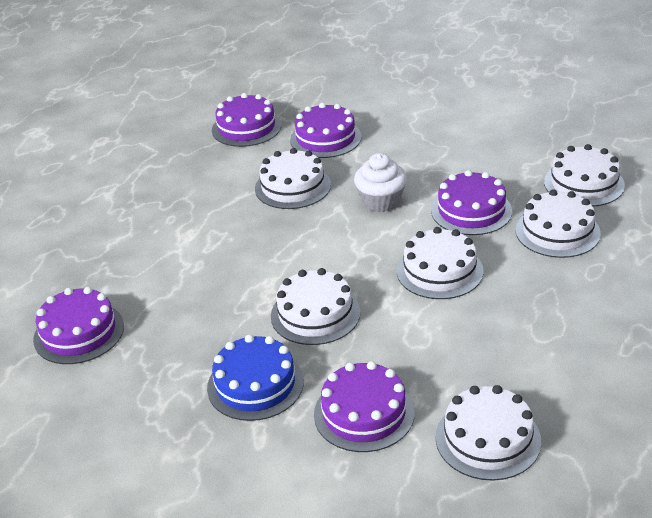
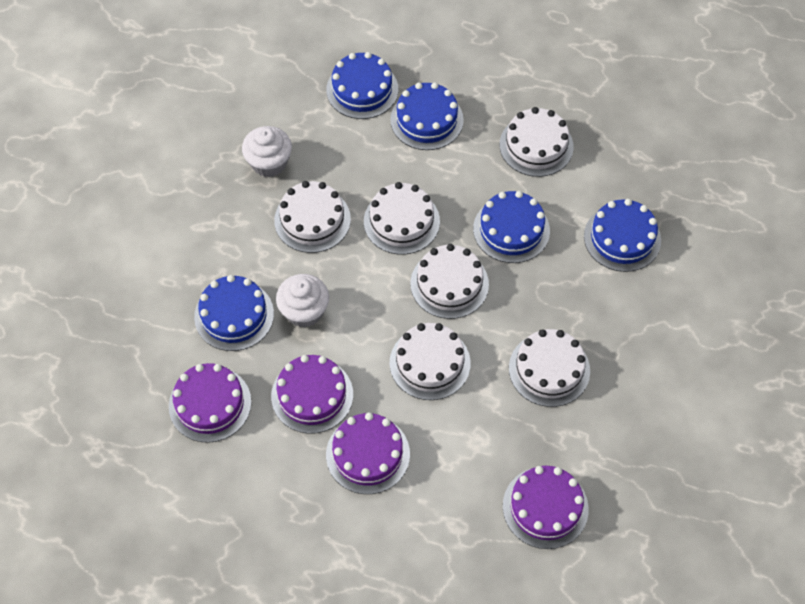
blue cake: [207,335,304,421] = 1 -> [194,275,274,351] [326,52,398,119] [390,82,464,150] [473,191,550,263] [584,199,661,272] = 5
purple cake: [33,287,124,364] [212,93,281,147] [290,103,362,158] [314,361,415,452] [431,170,512,235] = 5 -> [169,363,251,443] [271,355,353,434] [326,412,410,494] [503,466,589,549] = 4
white cupcake: [354,153,407,212] = 1 -> [242,126,292,177] [276,274,329,328] = 2

